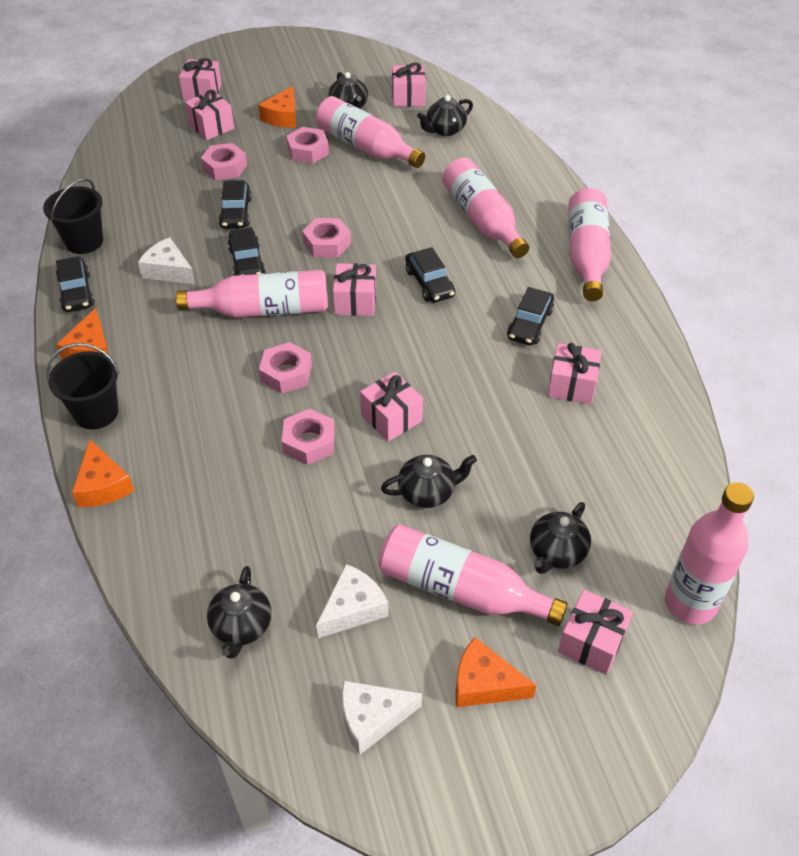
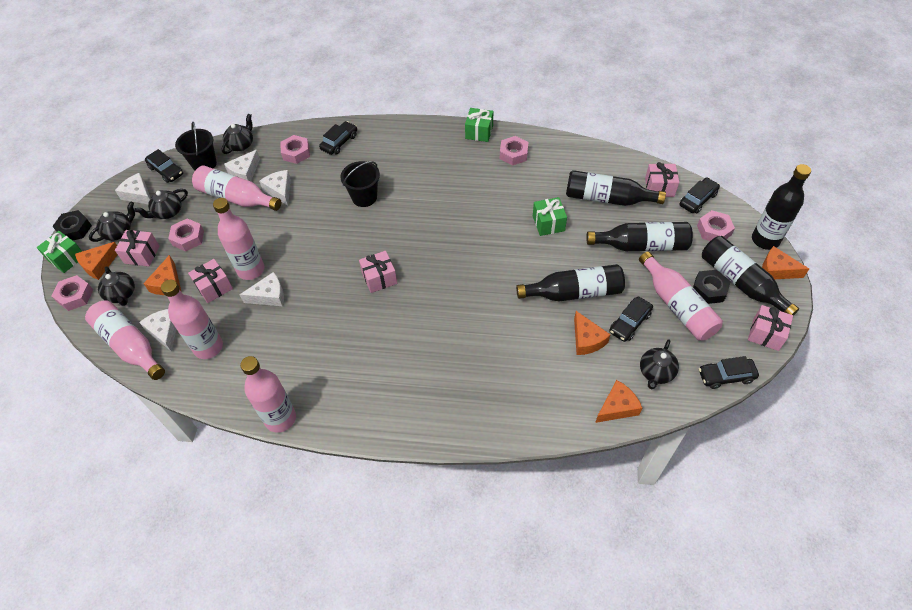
black bottle: none = 0 -> [516,264,625,301] [566,170,666,206] [586,222,693,251] [702,236,799,316] [752,164,811,250] = 5
black nut: none = 0 -> [52,210,92,240] [693,270,731,304] = 2
green gift: none = 0 -> [37,231,82,273] [465,108,493,142] [533,197,567,236] = 3
orange cheese: [56,308,109,360] [72,440,134,507] [258,86,296,128] [455,637,536,707] = 4 -> [75,242,118,280] [143,255,182,295] [574,311,611,355] [595,380,642,423] [762,246,809,279] = 5
pink gift: [179,58,222,100] [185,89,234,140] [333,263,376,316] [360,372,423,442] [392,63,426,107] [548,343,602,404] [558,590,633,675] = 7 -> [115,230,160,266] [188,259,233,303] [359,251,397,293] [645,162,679,197] [748,305,793,351] = 5
white cheese: [138,237,195,284] [316,564,389,638] [342,681,422,755] = 3 -> [115,173,150,204] [139,309,176,352] [224,150,260,181] [239,272,284,306] [259,170,291,206] = 5

